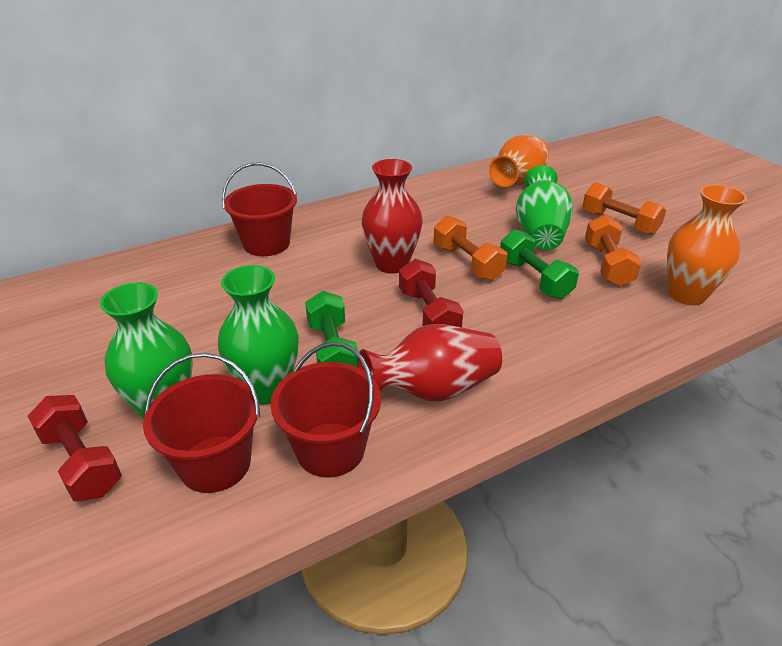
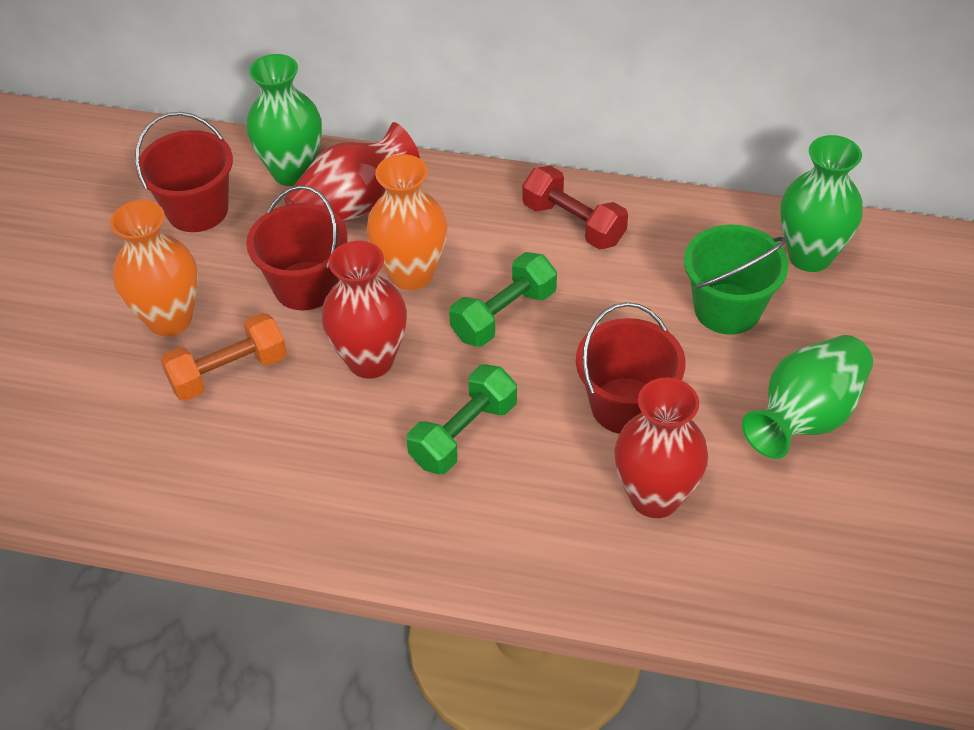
green bucket: none = 0 -> [684,225,789,335] = 1
orange dumbbell: [434,216,507,281] [582,182,666,235] [585,215,642,286] = 3 -> [160,313,287,401] = 1
red dumbbell: [28,395,122,502] [399,259,464,327] = 2 -> [522,166,628,249] = 1
red vase: [358,324,502,401] [361,159,423,274] = 2 -> [284,122,420,222] [322,241,407,379] [614,378,708,518] = 3

